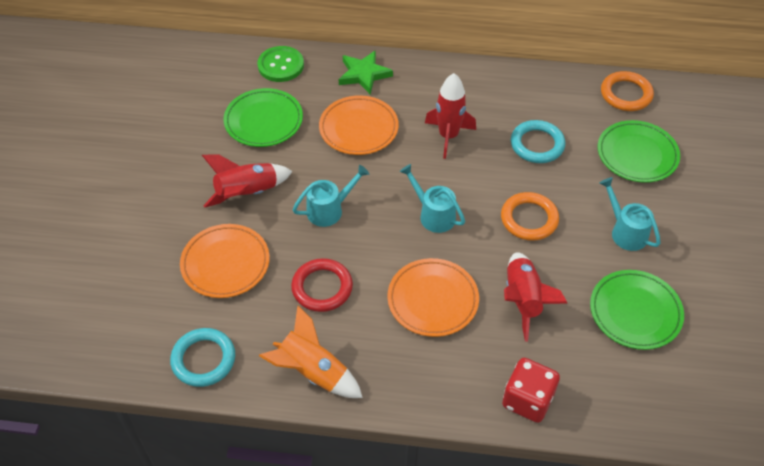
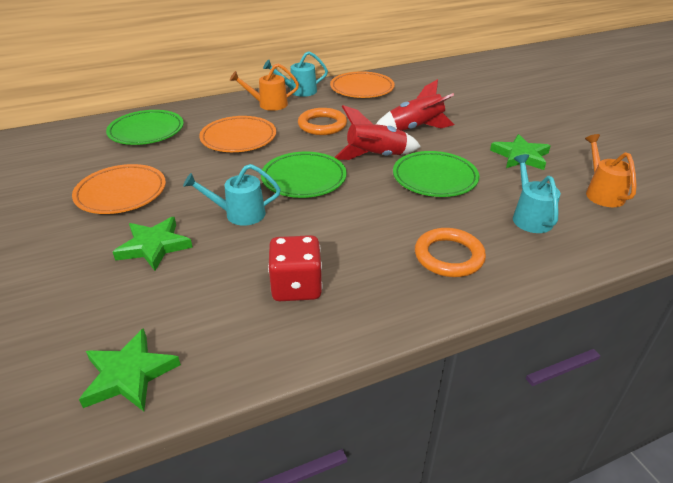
green button: [257,46,304,82] = 1 -> none = 0
green star: [339,50,393,94] = 1 -> [79,328,181,411] [113,217,193,271] [490,134,551,170] = 3
orange rocket: [259,306,363,398] = 1 -> none = 0
orange watering can: none = 0 -> [230,64,299,111] [585,134,637,207] = 2
red ring: [291,258,353,312] = 1 -> none = 0
red rocket: [202,154,293,208] [425,73,476,159] [504,252,568,342] = 3 -> [334,105,421,160] [376,79,455,131] = 2
turquoise ring: [170,328,235,387] [511,120,565,163] = 2 -> none = 0

